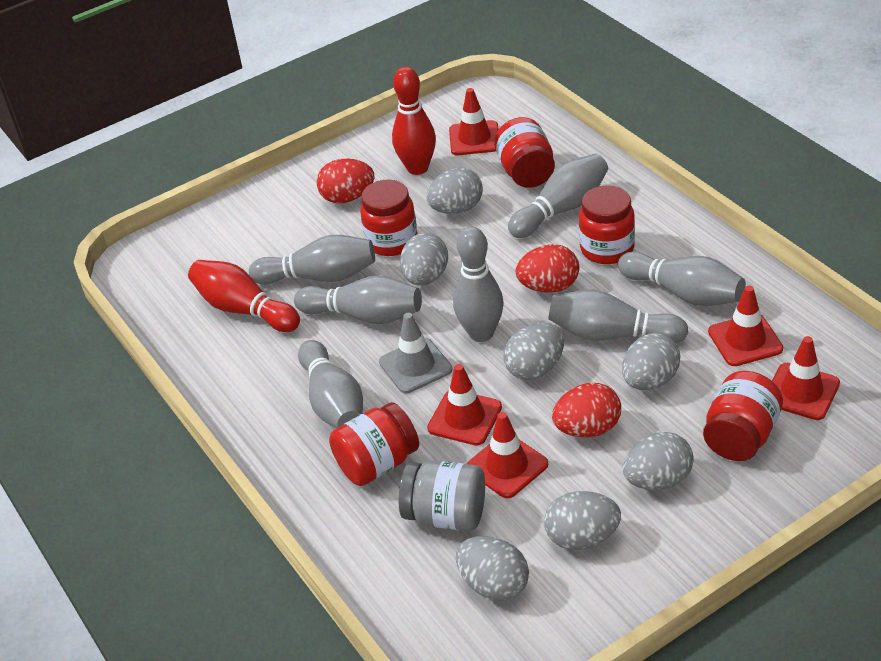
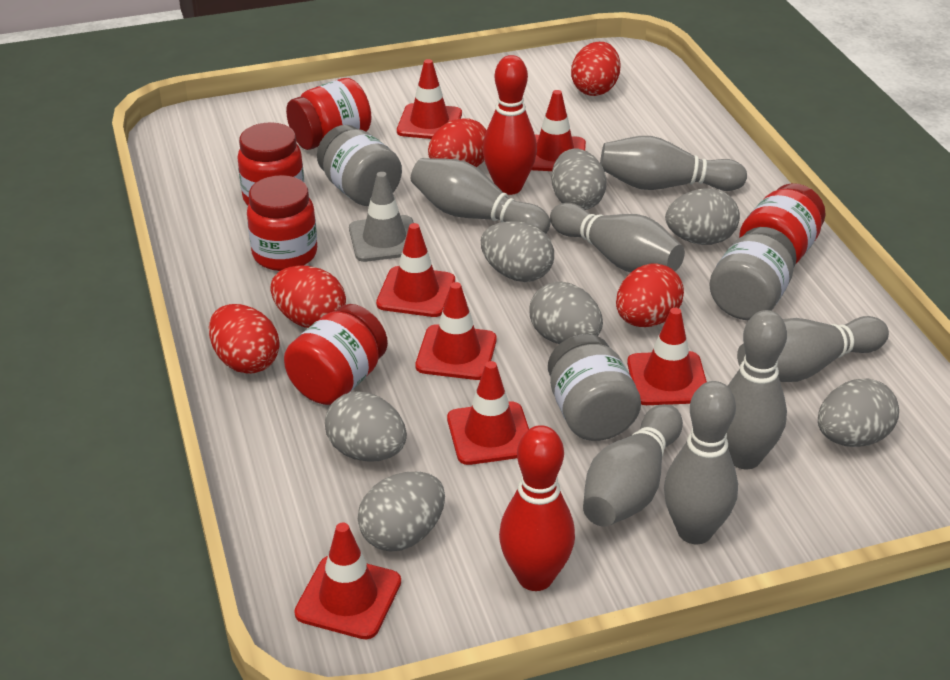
grey jar: [399,460,485,531] = 1 -> [317,125,402,206] [548,334,641,441] [710,227,797,320] = 3
red egg: [316,158,374,203] [516,244,579,293] [552,383,621,438] = 3 -> [209,304,280,374] [270,266,346,328] [428,118,487,167] [571,42,621,96] [616,264,684,327] = 5
red traffic cone: [427,364,502,445] [449,88,499,155] [466,412,548,498] [708,286,783,366] [772,336,840,420] = 5 -> [294,522,401,639] [376,223,455,317] [397,59,462,139] [416,282,497,380] [447,361,529,465] [531,90,586,171] [627,308,707,405] = 7

